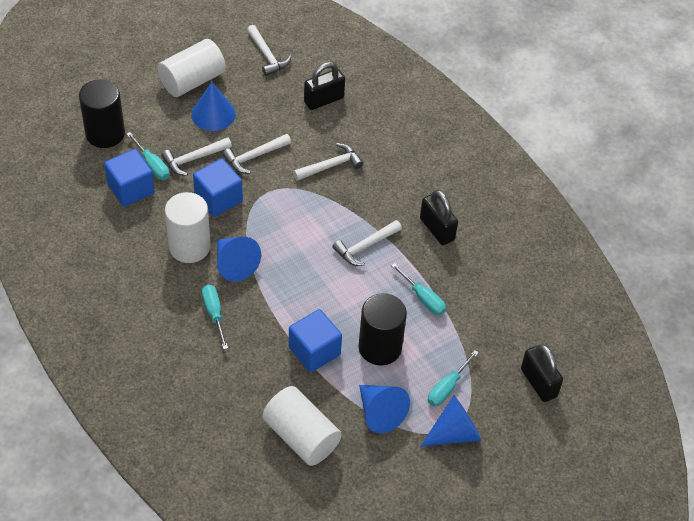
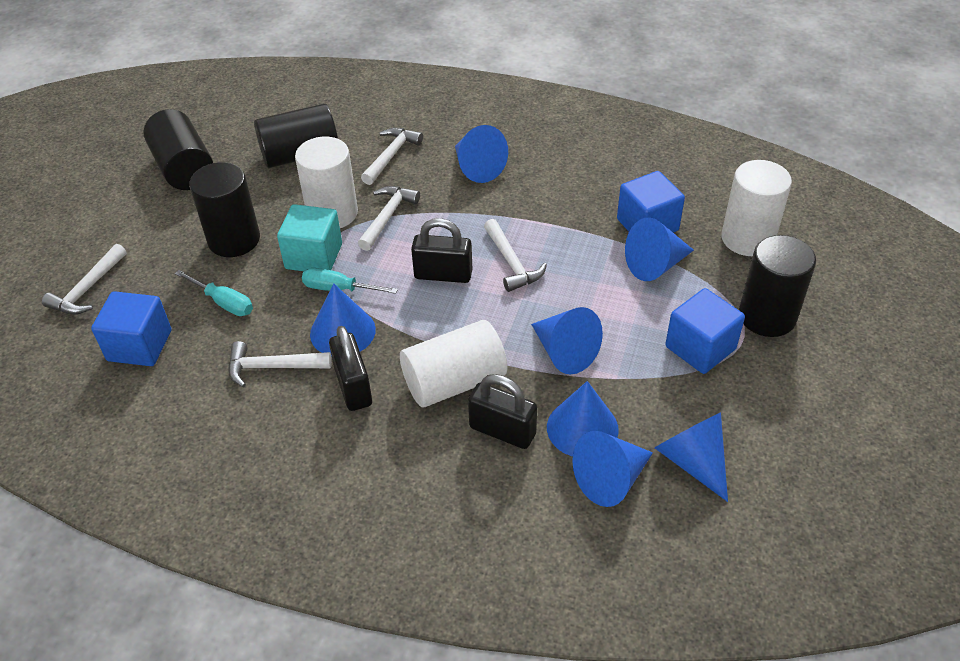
black cylinder: [79,79,125,148] [359,293,407,366] = 2 -> [143,109,213,190] [189,162,260,257] [254,103,338,168] [739,235,816,337] = 4
blue cone: [191,82,236,131] [217,237,261,282] [359,385,410,434] [420,395,481,447] = 4 -> [310,283,376,356] [455,125,508,183] [531,307,603,374] [547,381,619,457] [572,431,653,507] [625,217,694,281] [655,412,728,502] = 7
turquoise cube: none = 0 -> [277,204,342,271] = 1
turquoise screwdriver: [127,132,170,180] [202,285,228,350] [391,263,446,315] [428,350,479,407] = 4 -> [175,270,253,316] [302,268,398,294] = 2

